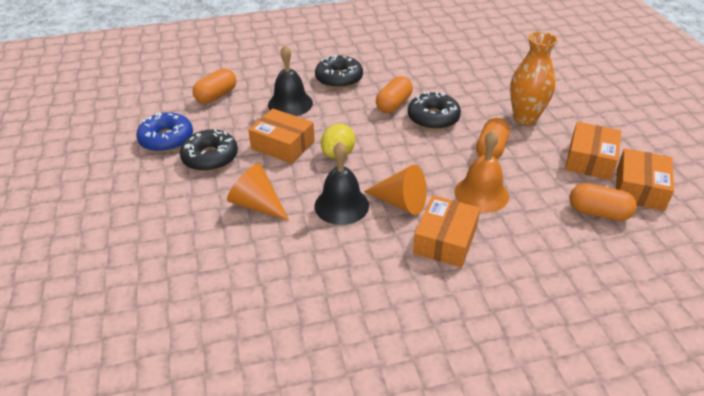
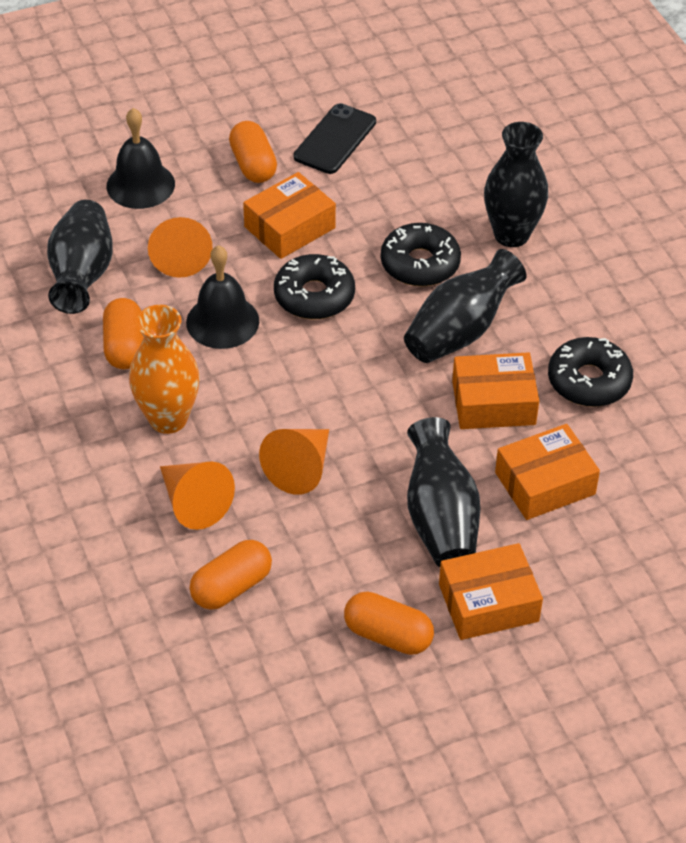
black phone: none = 0 -> [294,103,376,174] = 1
black vase: none = 0 -> [47,200,113,314] [404,249,526,363] [407,417,480,567] [484,122,548,247] = 4
blue donut: [136,112,193,152] = 1 -> none = 0
orange bell: [455,130,509,213] = 1 -> none = 0
orange cone: [227,163,290,221] [364,165,427,215] = 2 -> [148,217,213,278] [160,461,235,530] [259,429,329,495] = 3
yellow lemon: [321,124,355,159] = 1 -> none = 0

